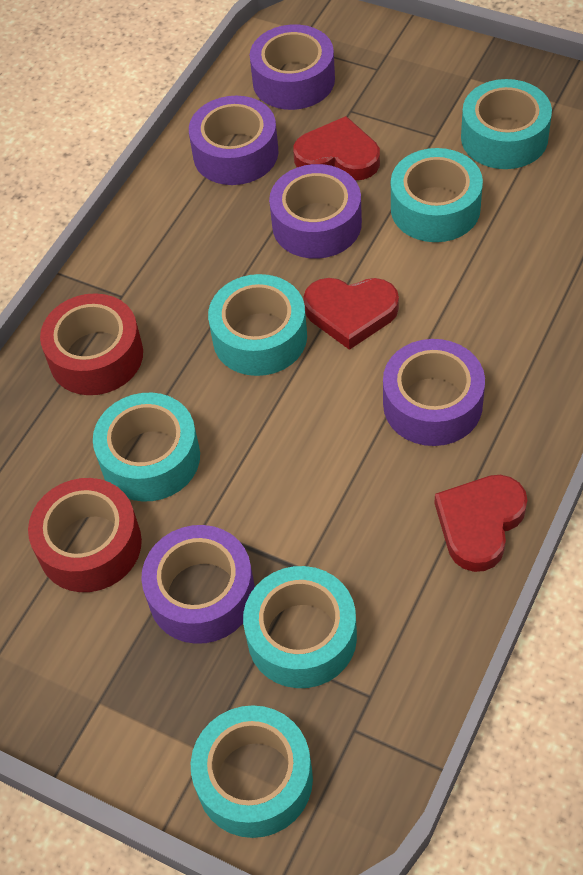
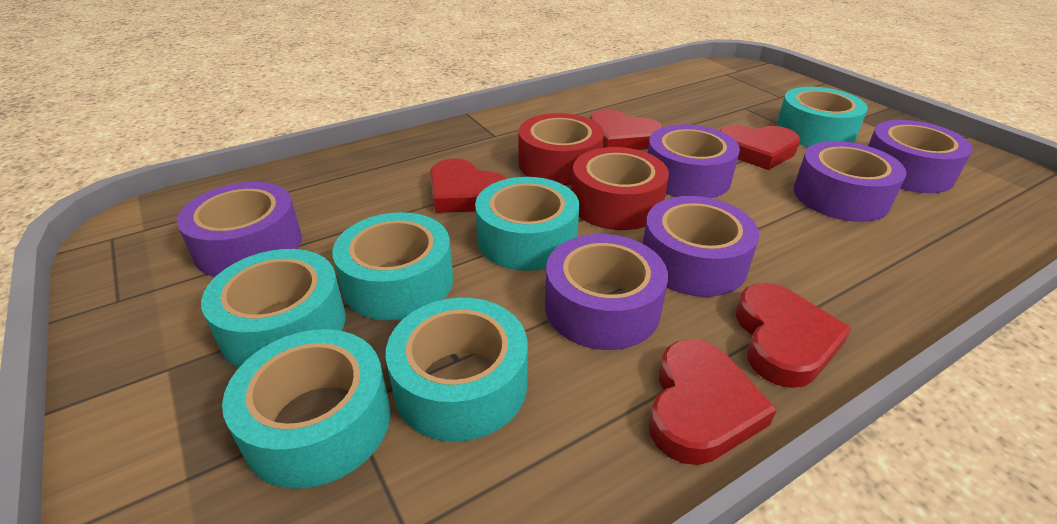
purple tape: [141,525,255,644] [189,96,278,185] [250,25,335,110] [269,164,362,259] [383,339,485,446] = 5 -> [177,182,302,277] [545,234,668,350] [643,196,759,297] [648,124,740,198] [794,141,906,222] [868,120,973,193] = 6
red heart: [293,116,380,180] [303,278,399,350] [435,475,527,572] = 3 -> [430,159,507,213] [589,109,663,150] [649,339,777,465] [720,125,800,170] [736,283,852,388] = 5

